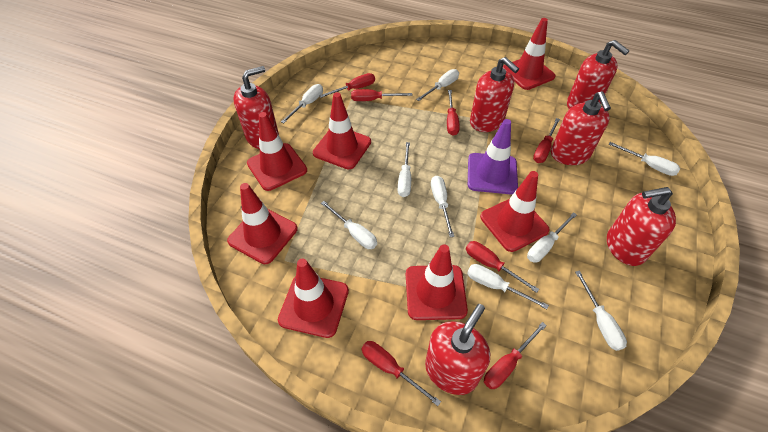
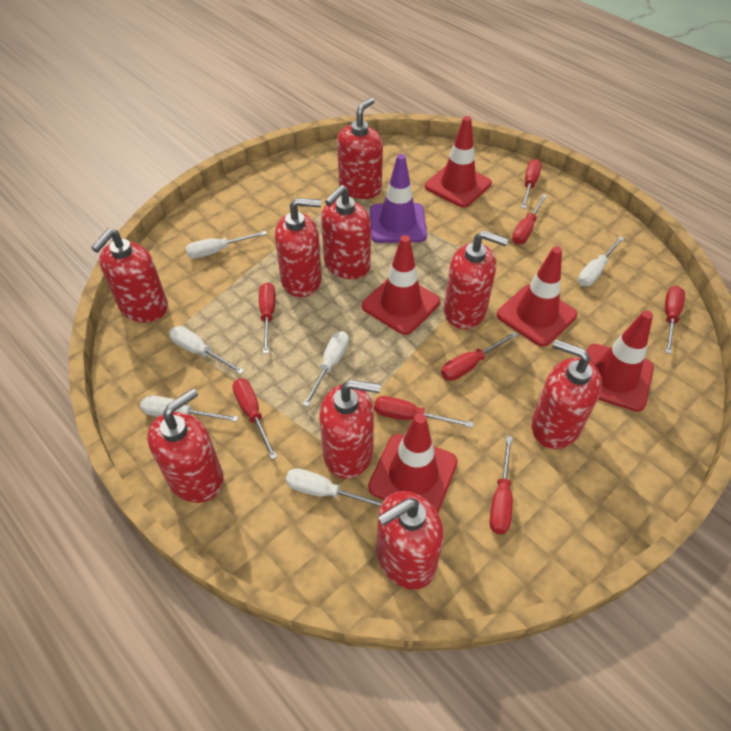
red screwdriver: [319,73,375,98] [351,89,412,101] [361,341,441,406] [447,90,460,136] [466,241,539,293] [484,322,547,389] [533,118,560,163] = 7 -> [232,379,277,460] [259,283,276,354] [374,396,474,428] [441,332,518,381] [490,436,513,534] [512,194,547,244] [521,159,542,209] [665,286,685,354] = 8
red soap dispenser: [234,66,279,149] [425,304,490,395] [470,57,519,132] [551,91,611,165] [567,40,629,109] [607,187,676,266] = 6 -> [91,229,168,323] [147,388,224,503] [275,198,322,297] [319,380,381,479] [321,185,371,279] [337,97,383,199] [377,491,444,590] [444,231,508,329] [531,340,602,449] = 9
red traffic cone: [227,183,298,264] [247,112,307,191] [278,258,349,338] [313,92,371,170] [406,244,468,320] [480,171,550,252] [503,18,555,90] = 7 -> [362,235,440,335] [368,413,458,513] [425,116,492,208] [497,246,577,347] [586,310,654,412] = 5
white screwdriver: [281,84,323,123] [321,201,377,249] [398,142,411,197] [416,69,459,101] [431,176,454,237] [467,264,549,309] [527,212,577,263] [575,270,627,351] [609,142,680,176] = 9 -> [140,395,239,422] [169,326,244,374] [186,231,267,258] [286,468,382,506] [303,331,349,407] [578,236,624,286] = 6

